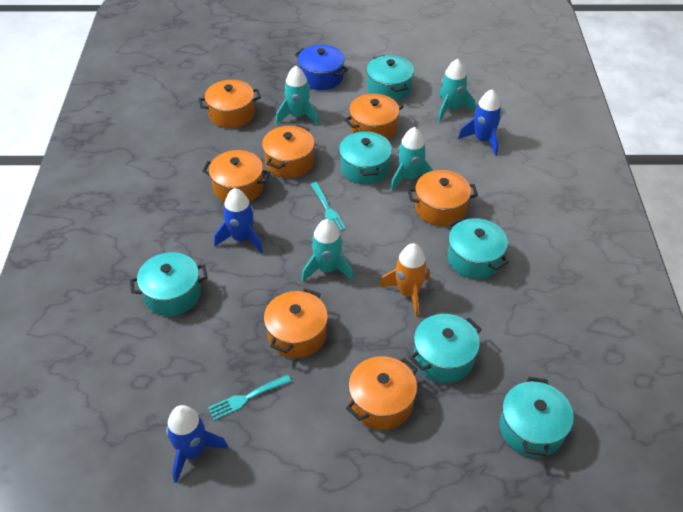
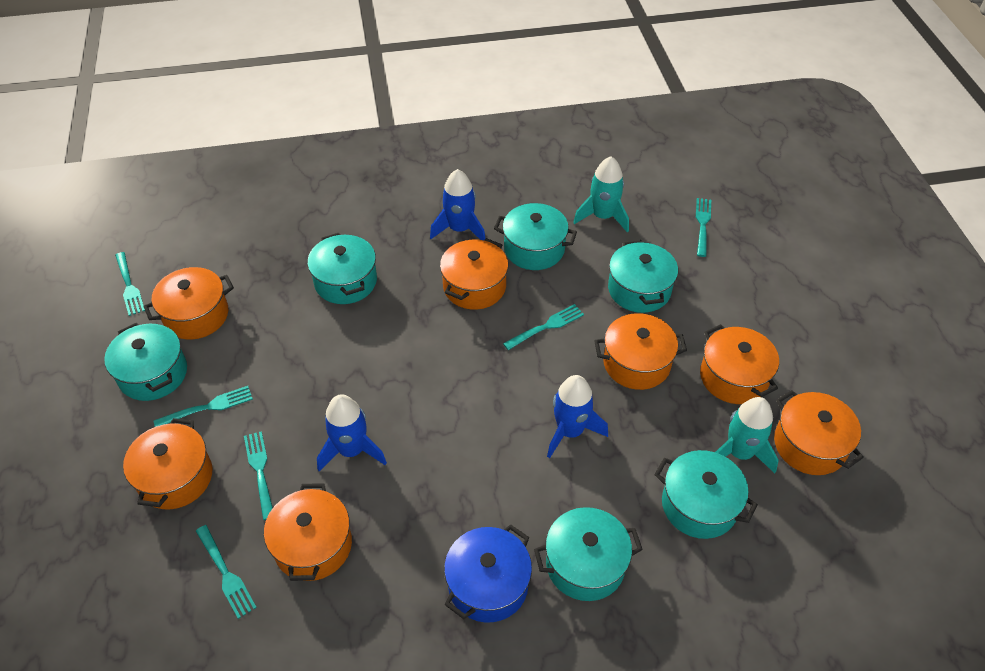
orange rocket: [380,243,430,317] = 1 -> none = 0
turquoise fork: [208,375,292,420] [310,182,346,231] = 2 -> [115,252,145,316] [153,386,253,427] [196,525,257,619] [244,431,273,520] [503,304,584,350] [696,198,711,257] = 6
turquoise rocket: [276,66,319,125] [302,219,354,282] [390,127,433,191] [437,59,475,122] = 4 -> [573,156,629,232] [716,397,779,474] = 2

